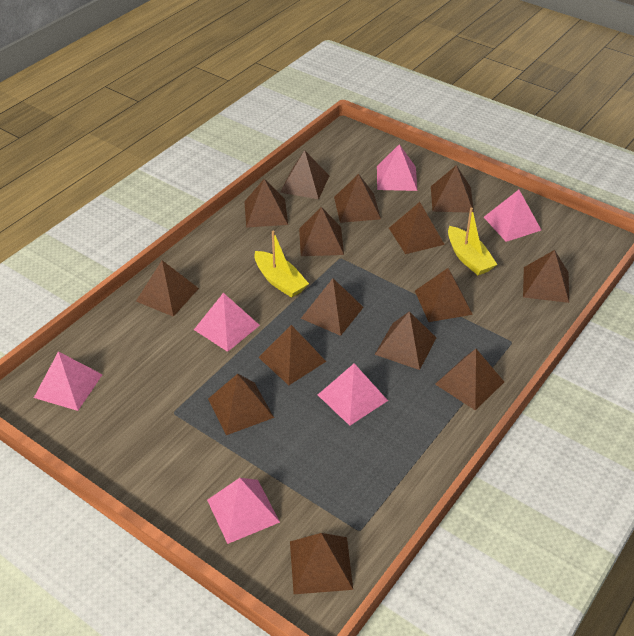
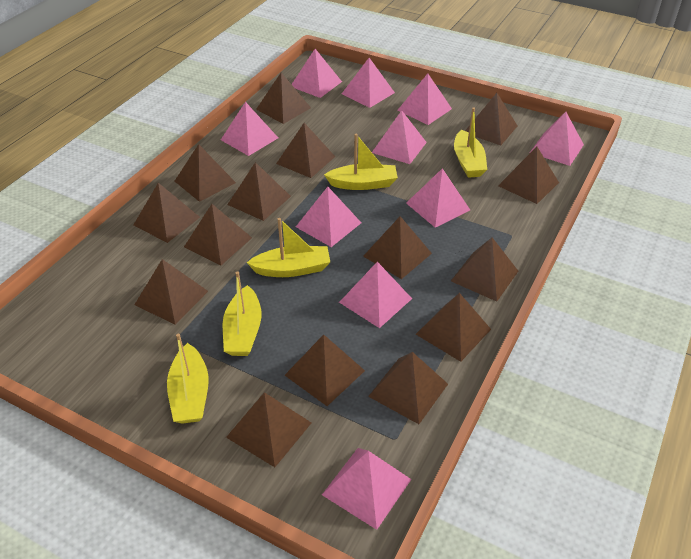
pink pyramid: [34,351,103,411] [194,293,260,352] [207,478,280,544] [318,364,388,426] [377,144,417,191] [484,190,542,242] = 6 -> [221,102,278,156] [292,49,342,98] [296,187,361,247] [322,448,412,530] [339,262,412,328] [342,58,395,108] [372,110,427,164] [397,74,452,125] [406,168,470,228] [530,112,584,166] = 10
yellow boat: [254,231,309,298] [448,207,497,275] = 2 -> [167,333,209,424] [223,271,262,356] [247,218,330,277] [324,134,398,190] [454,107,487,178] = 5

